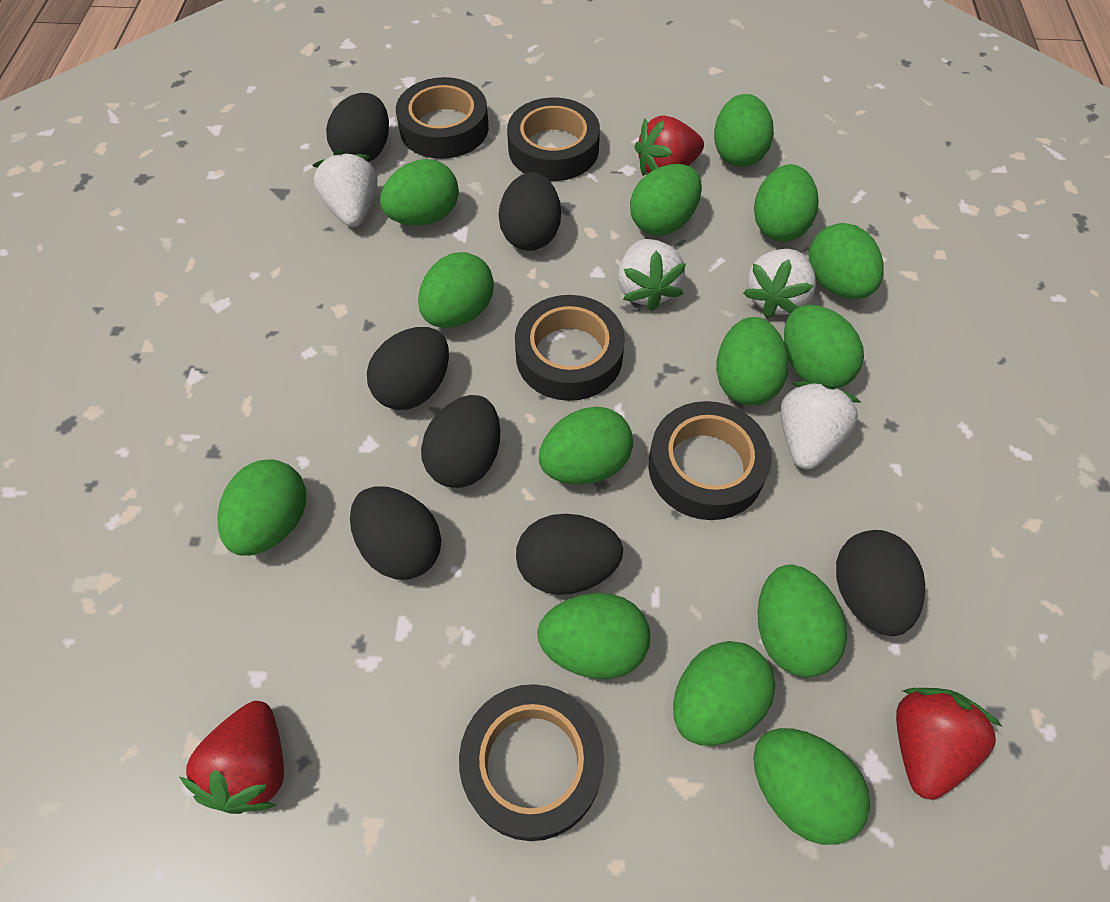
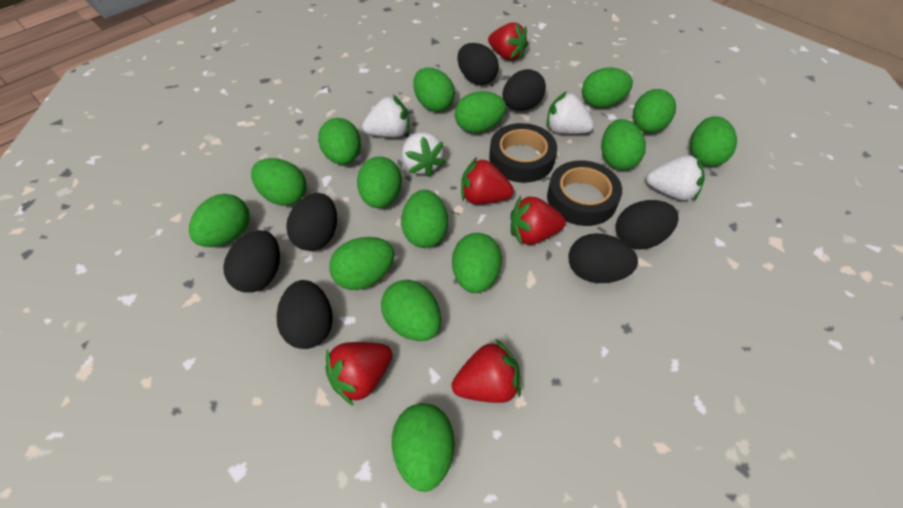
black tape: [396,77,489,159] [459,684,604,841] [507,98,600,181] [515,295,625,401] [648,401,772,520] = 5 -> [489,123,557,183] [547,160,622,226] = 2
green egg: [217,459,306,556] [380,159,459,226] [418,252,494,328] [537,593,650,679] [539,407,633,484] [630,164,702,236] [673,641,775,746] [714,94,774,167] [716,317,788,405] [753,728,870,845] [754,164,819,242] [757,565,847,677] [784,305,864,388] [808,223,884,299] = 14 -> [189,194,250,247] [251,158,307,206] [318,118,361,165] [329,237,394,290] [357,156,402,208] [381,280,441,341] [392,403,454,492] [401,190,448,248] [413,67,455,112] [452,233,502,293] [455,91,506,133] [582,67,633,108] [601,119,646,170] [633,89,676,133] [690,116,737,167] = 15
red strawberry: [179,701,284,814] [634,116,704,176] [896,688,1002,800] = 3 -> [325,342,393,406] [452,339,521,403] [461,157,514,204] [488,22,528,60] [511,195,566,245] = 5

